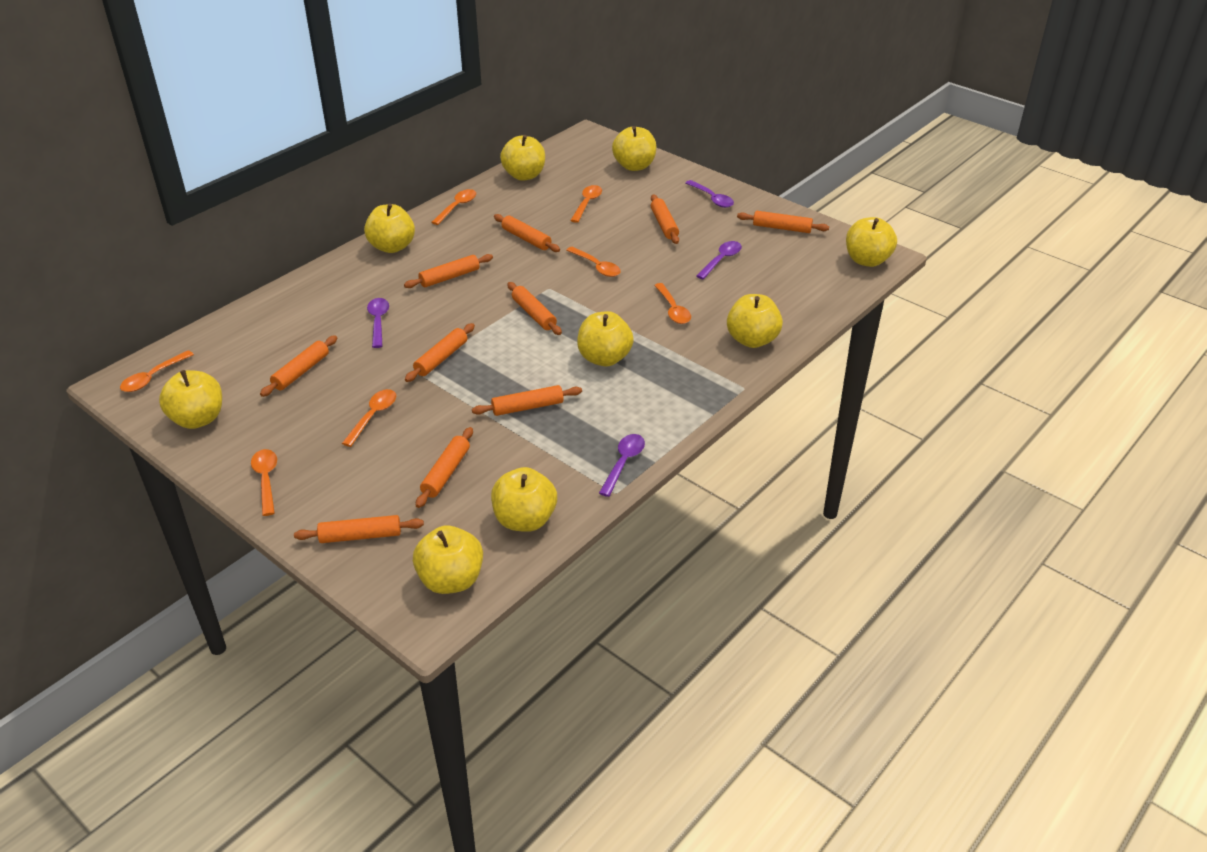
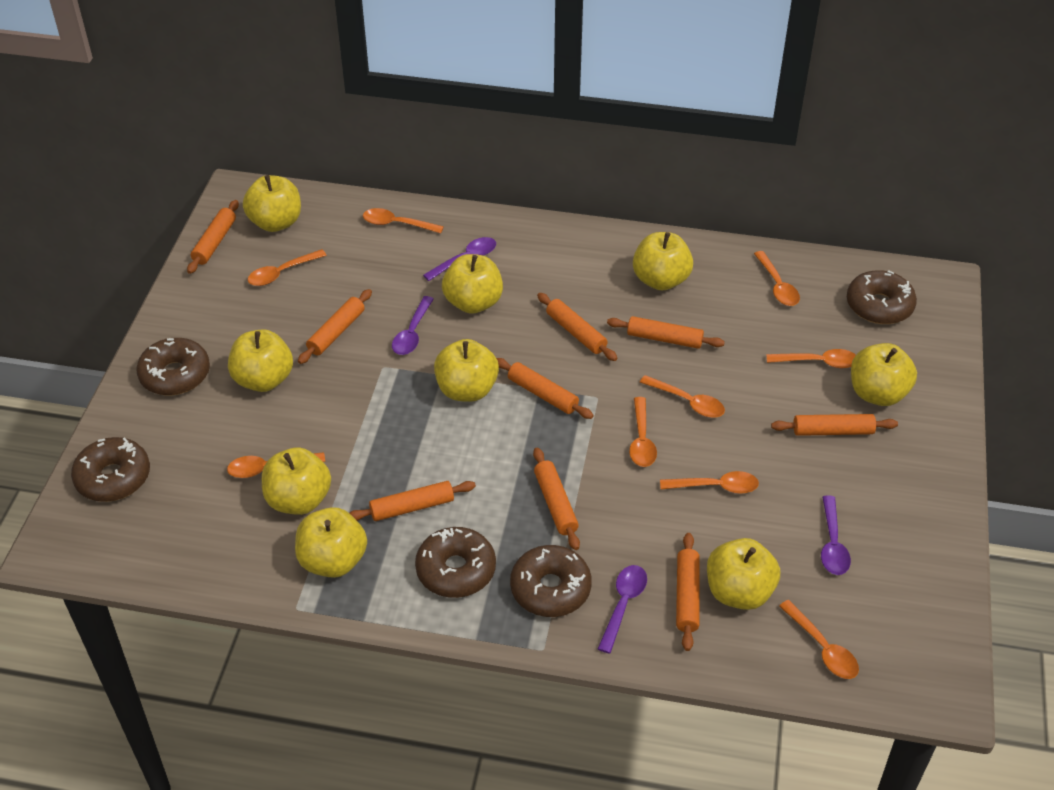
brown donut: none = 0 -> [71,437,150,502] [136,338,210,395] [415,527,496,598] [510,545,592,617] [847,270,917,324] = 5
orange rolling pin: [260,335,337,397] [294,515,424,543] [404,254,493,288] [405,323,475,382] [416,427,473,508] [472,385,582,416] [494,214,560,252] [507,282,562,335] [651,194,679,244] [737,211,829,233] = 10 -> [187,200,239,274] [298,289,372,364] [350,481,476,521] [496,358,594,419] [533,448,580,550] [537,293,618,361] [607,316,725,349] [676,533,700,651] [771,414,898,436] = 9
orange spoon: [120,350,194,392] [251,449,277,516] [342,389,396,447] [431,189,476,225] [566,247,621,277] [570,185,602,223] [654,283,691,324] = 7 -> [227,452,325,478] [248,249,327,286] [363,208,444,233] [629,397,657,467] [640,375,725,418] [660,471,759,494] [754,251,800,306] [766,349,856,368] [779,600,859,679] = 9

